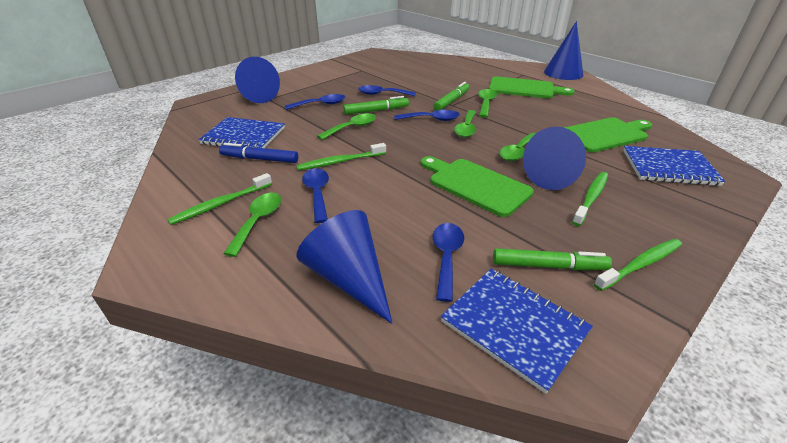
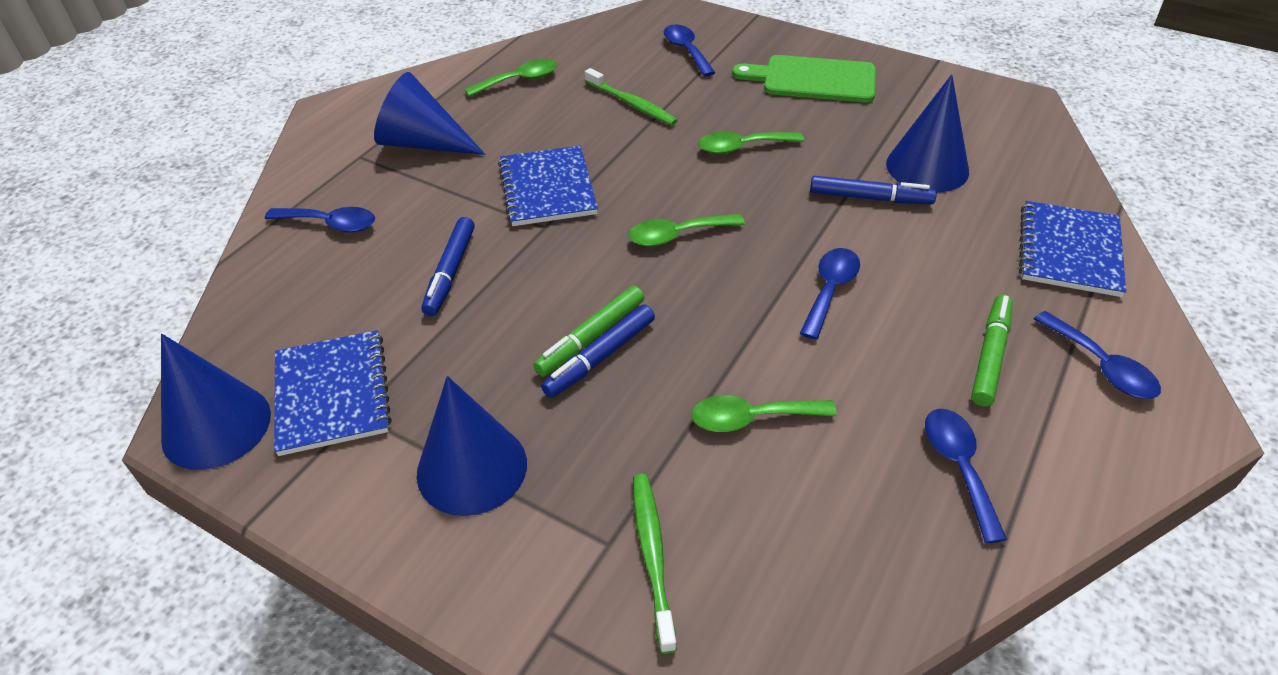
blue marker: [219,143,298,163] = 1 -> [421,217,475,316] [541,305,655,398] [810,176,937,204] = 3
green cutting board: [421,156,534,217] [489,77,575,99] [564,117,652,153] = 3 -> [732,55,876,103] = 1
green marker: [343,96,409,115] [434,82,469,111] [493,248,612,270] = 3 -> [533,286,644,377] [971,294,1013,406] = 2
green spoon: [223,193,282,257] [317,113,376,140] [454,110,476,138] [478,89,497,118] [499,133,536,161] = 5 -> [464,59,557,97] [628,214,745,246] [691,395,837,432] [698,132,804,154] = 4
green toothbrush: [167,173,272,225] [296,143,386,170] [572,172,608,226] [594,239,682,291] = 4 -> [585,68,678,125] [633,474,677,654] = 2

